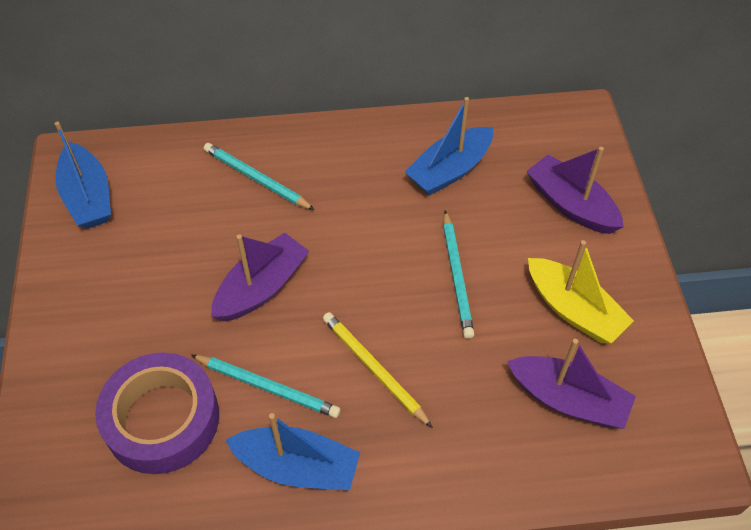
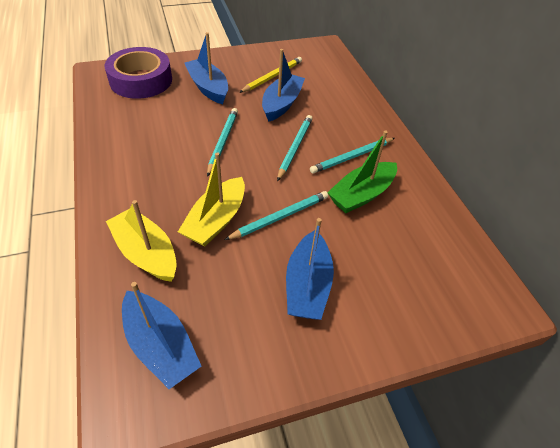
blue boat: [55,122,111,229] [226,413,360,490] [405,97,493,196] = 3 -> [122,282,202,389] [184,32,228,104] [262,49,305,122] [286,218,334,320] = 4
green boat: none = 0 -> [327,130,397,213] = 1
purple boat: [211,233,309,321] [507,339,636,429] [526,147,624,234] = 3 -> none = 0
turquoise pencil: [191,355,340,418] [204,143,315,210] [443,211,474,339] = 3 -> [207,108,238,177] [225,191,328,240] [277,115,313,181] [310,138,395,174] = 4
yellow boat: [528,240,634,343] = 1 -> [106,200,177,282] [178,152,245,246] = 2

